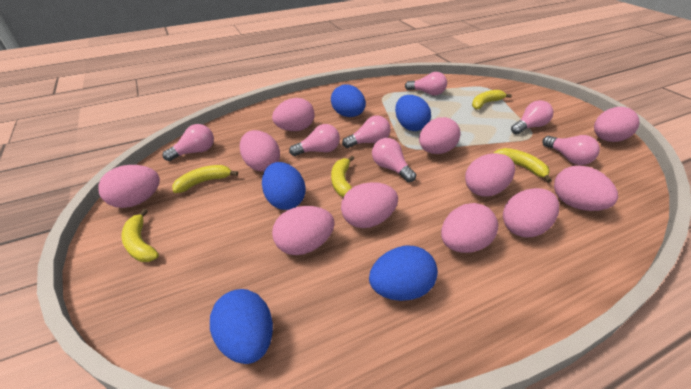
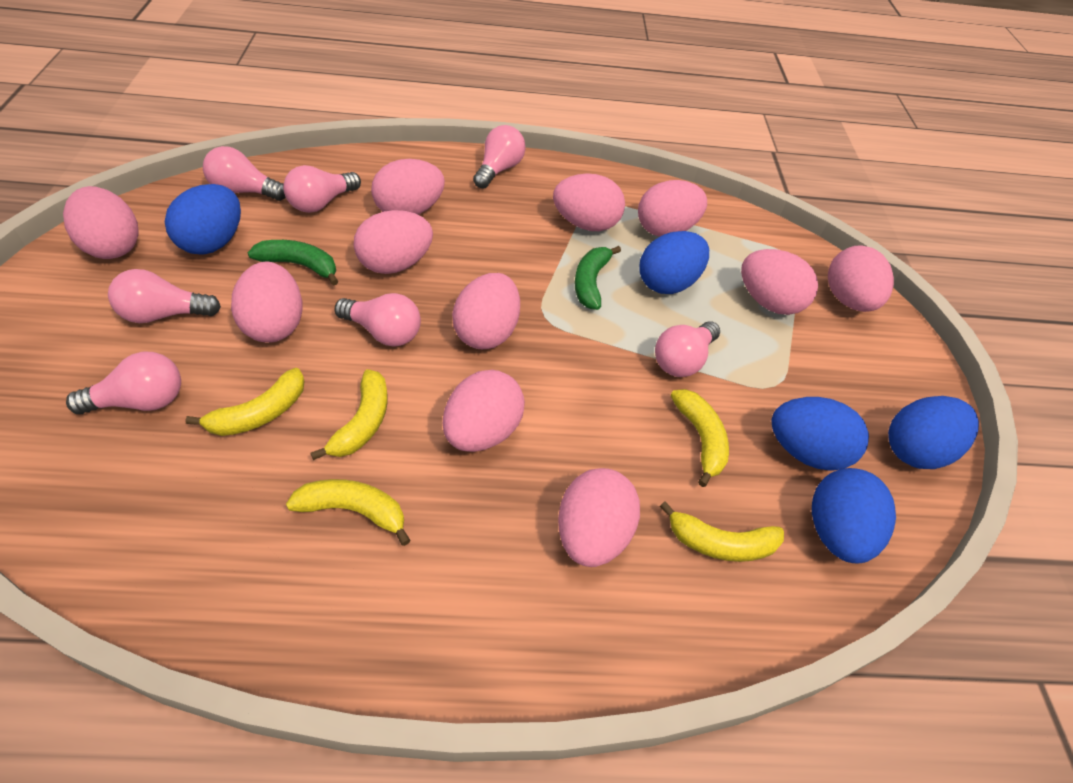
green banana: none = 0 -> [248,240,338,286] [574,246,621,310] = 2

